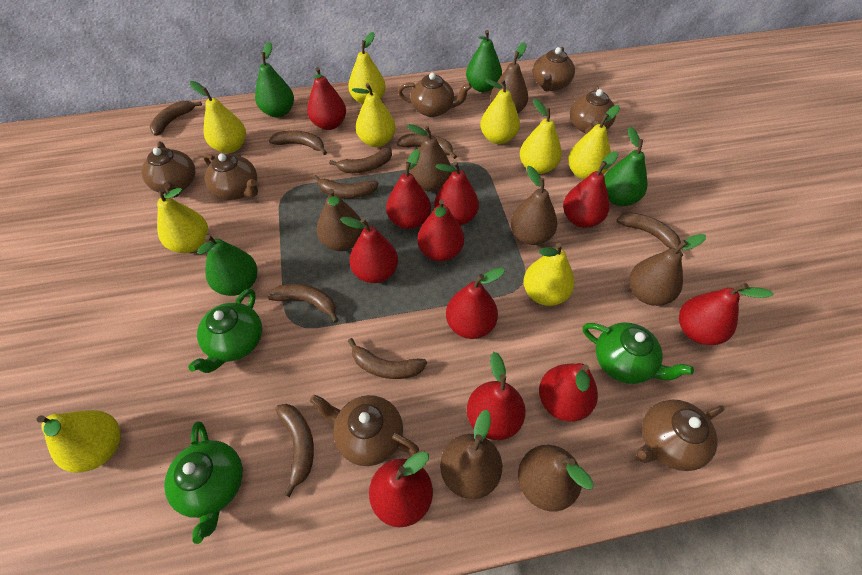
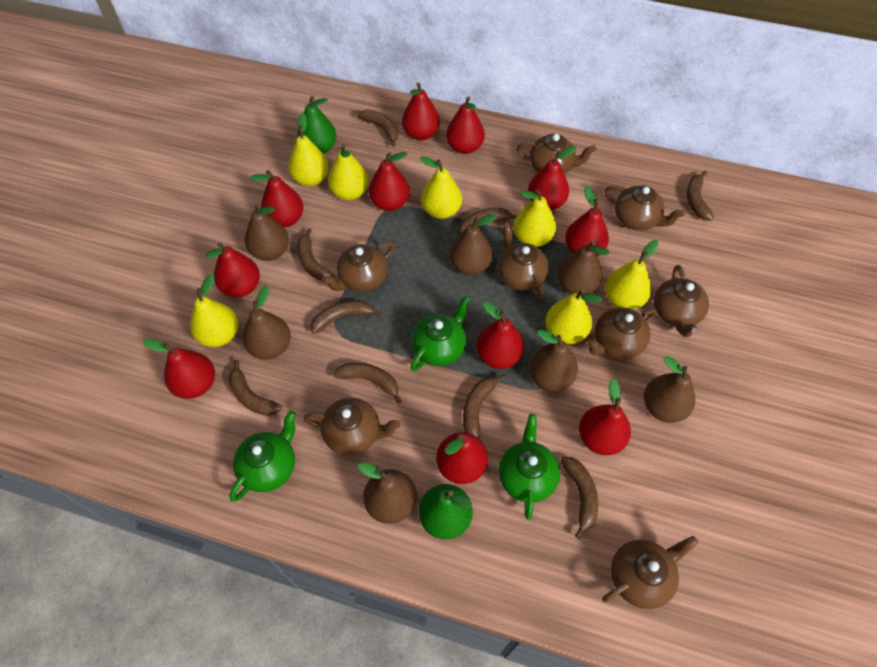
brown teapot: [141,141,196,198] [203,153,258,200] [310,394,419,466] [398,73,472,117] [533,47,575,92] [570,85,616,134] [636,400,725,471] = 7 -> [304,398,401,455] [322,242,394,292] [497,222,549,298] [516,134,596,174] [587,308,657,359] [602,536,699,609] [605,185,685,230] [654,265,709,337] = 8
green pear: [197,235,258,296] [255,42,294,118] [466,30,502,92] [604,127,647,206] = 4 -> [297,96,336,154] [419,484,473,539] = 2
yellow pear: [37,410,121,473] [157,188,208,253] [190,81,246,153] [348,32,386,104] [352,83,395,147] [480,79,520,144] [520,99,562,174] [523,243,575,306] [568,105,620,179] = 9 -> [190,274,238,347] [288,113,329,187] [328,144,369,201] [420,156,462,219] [513,189,556,247] [545,289,603,344] [605,240,659,310] = 7

